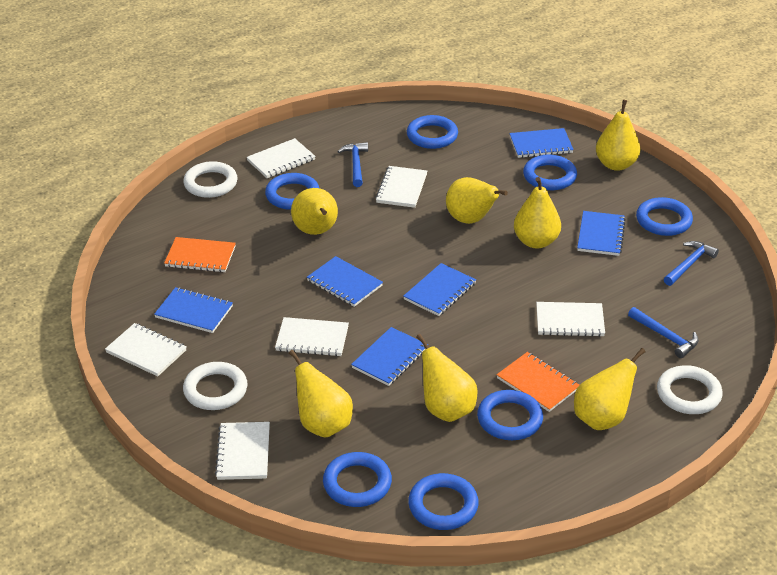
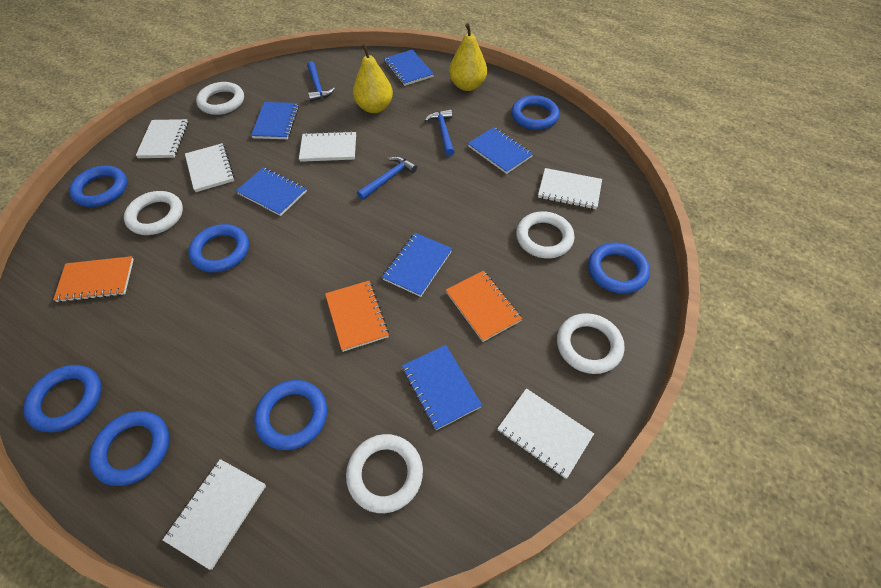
orange notebook: [164,237,236,272] [497,352,579,412] = 2 -> [53,256,134,303] [325,281,389,352] [446,271,522,342] = 3
white ring: [183,161,238,198] [183,362,247,410] [657,365,723,414] = 3 -> [124,191,183,235] [196,82,244,115] [346,434,423,513] [516,211,574,259] [557,313,625,374] = 5
yellow pear: [289,350,353,438] [291,188,338,235] [416,334,478,422] [446,177,508,224] [514,177,561,248] [574,348,645,430] [596,100,641,171] = 7 -> [353,44,393,113] [449,23,487,91] = 2

